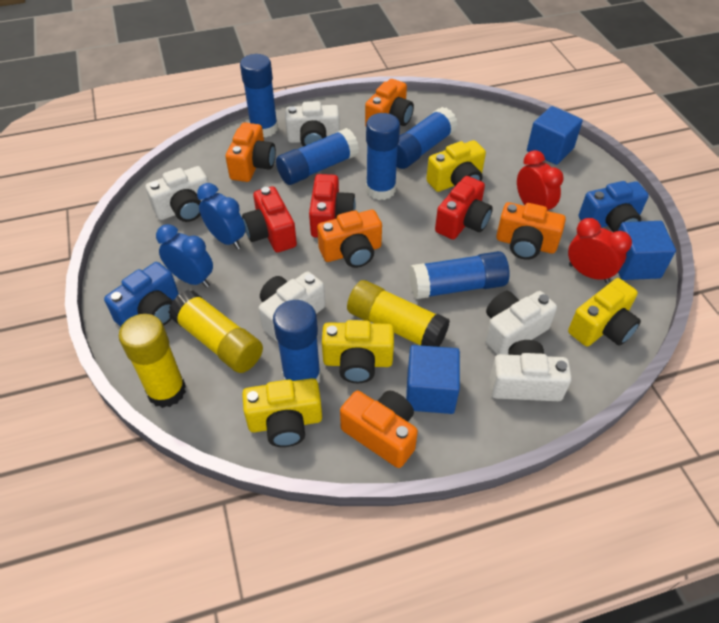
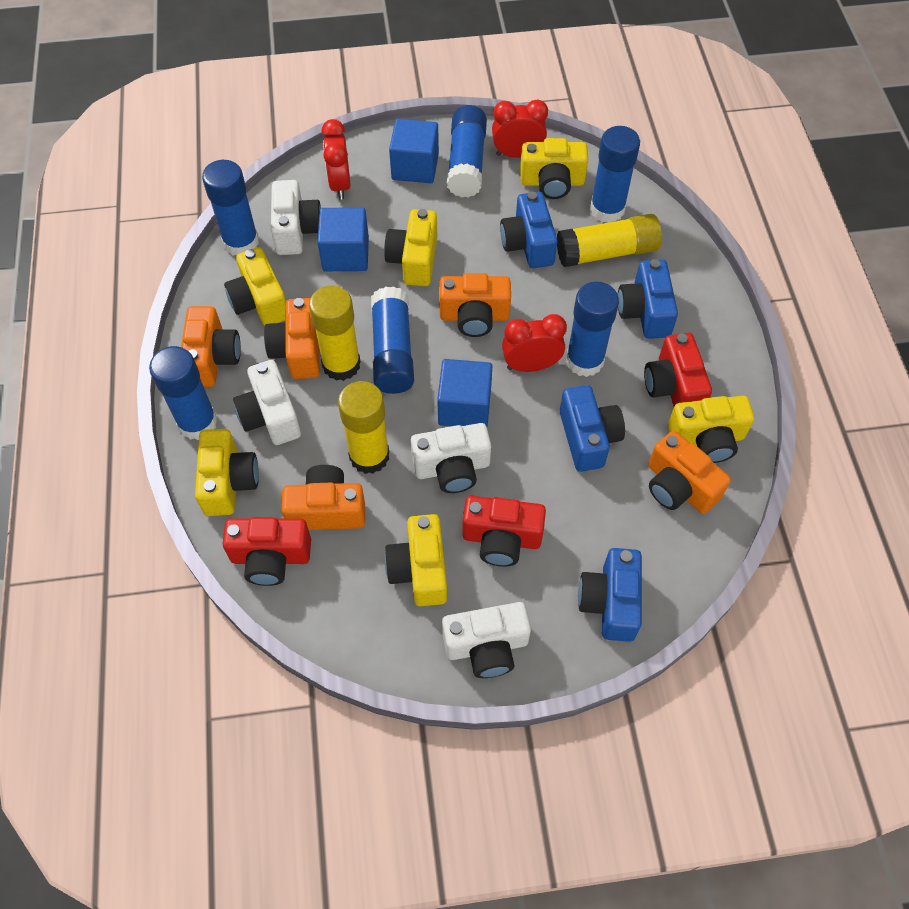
blue camera: [104,262,179,327] [579,181,649,232] = 2 -> [500,192,558,268] [560,385,625,472] [578,548,642,642] [618,259,678,339] = 4
blue clock: [156,224,213,288] [197,183,245,249] = 2 -> none = 0
red clock: [517,150,564,211] [568,218,632,283] = 2 -> [321,119,351,199] [492,100,548,158] [502,314,567,372] = 3
white camera: [146,166,209,222] [259,271,325,342] [285,101,340,147] [485,291,557,355] [490,340,572,401] = 5 -> [233,360,301,445] [271,180,321,255] [411,423,491,493] [442,602,531,678] = 4
yellow camera: [242,378,322,447] [322,320,394,383] [426,140,486,192] [568,278,641,346] = 4 -> [195,429,259,516] [224,247,286,326] [384,209,437,286] [384,514,447,606] [520,138,588,199] [668,396,754,463] = 6

